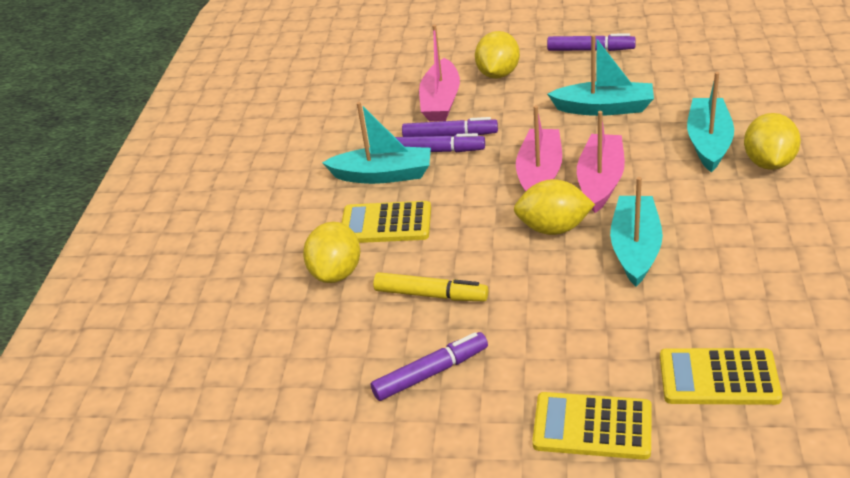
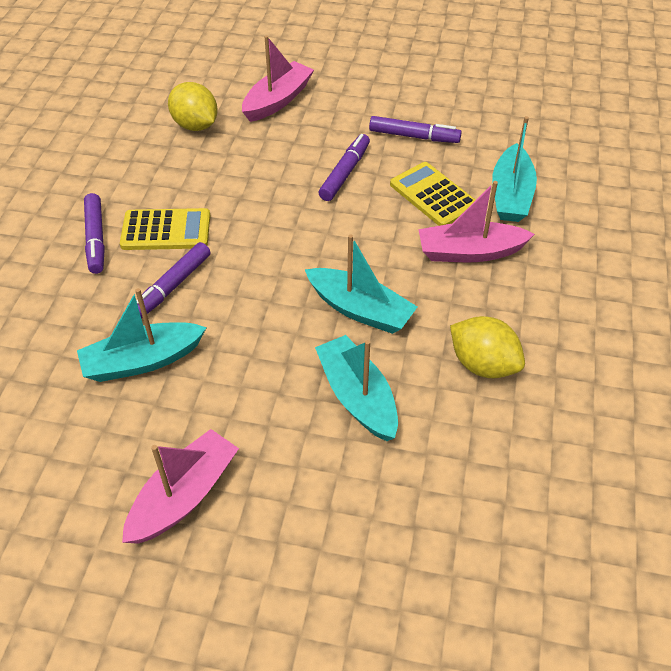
yellow calculator: [342,201,431,243] [532,392,652,460] [660,348,782,405] = 3 -> [120,208,210,250] [390,162,475,226] = 2
yellow lemon: [303,222,360,283] [475,31,520,79] [514,179,595,235] [744,113,801,170] = 4 -> [168,82,218,131] [450,316,525,378] = 2
yellow marker: [373,272,488,301] = 1 -> none = 0

